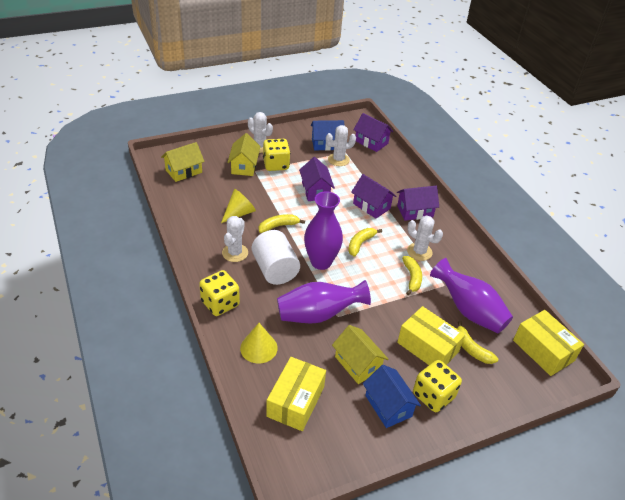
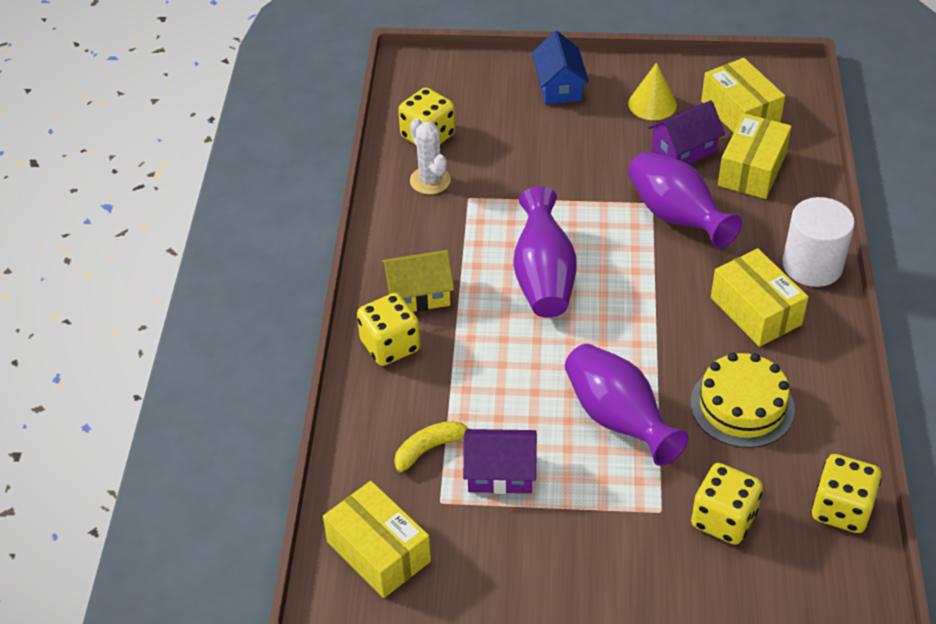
blue house: [311,120,344,151] [363,365,421,428] = 2 -> [532,31,589,105] = 1
purple house: [299,157,335,201] [351,174,396,219] [353,113,393,152] [397,186,439,221] = 4 -> [463,429,537,494] [648,100,725,165] = 2
white cactus: [222,216,248,262] [248,112,273,153] [326,125,356,166] [407,215,443,261] = 4 -> [410,118,451,194] = 1
yellow banana: [259,214,305,233] [348,228,382,257] [402,256,422,295] [457,321,498,364] = 4 -> [394,421,469,472] = 1
yellow box: [266,357,326,431] [397,306,465,365] [513,310,584,376] = 3 -> [323,481,431,598] [701,58,785,133] [711,248,809,347] [718,113,792,199] = 4
yellow cake: none = 0 -> [690,352,795,448] = 1
yellow cone: [221,189,256,223] [240,323,278,363] = 2 -> [628,63,677,120] = 1
yellow dice: [199,270,240,316] [263,139,290,171] [413,360,462,412] = 3 -> [357,293,421,366] [398,87,455,144] [691,463,763,545] [812,454,882,533] = 4
yellow house: [161,142,205,182] [227,133,260,176] [332,325,389,384] = 3 -> [382,250,454,312] = 1

